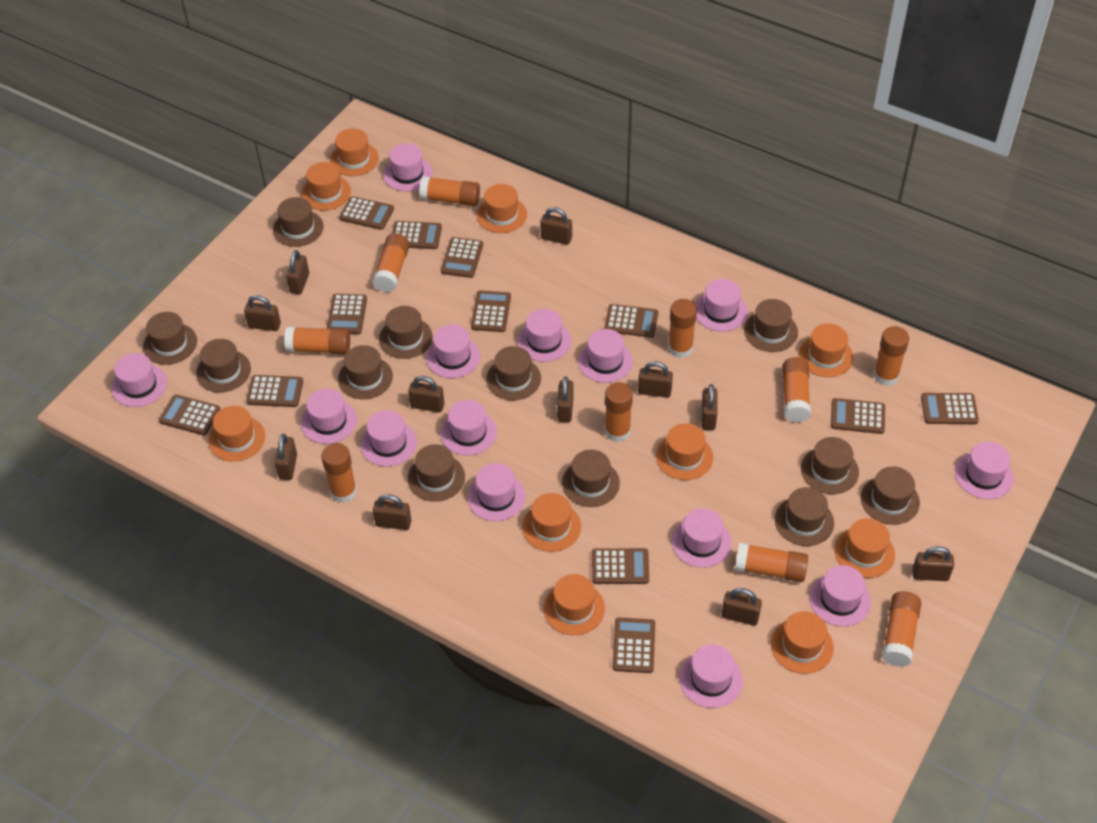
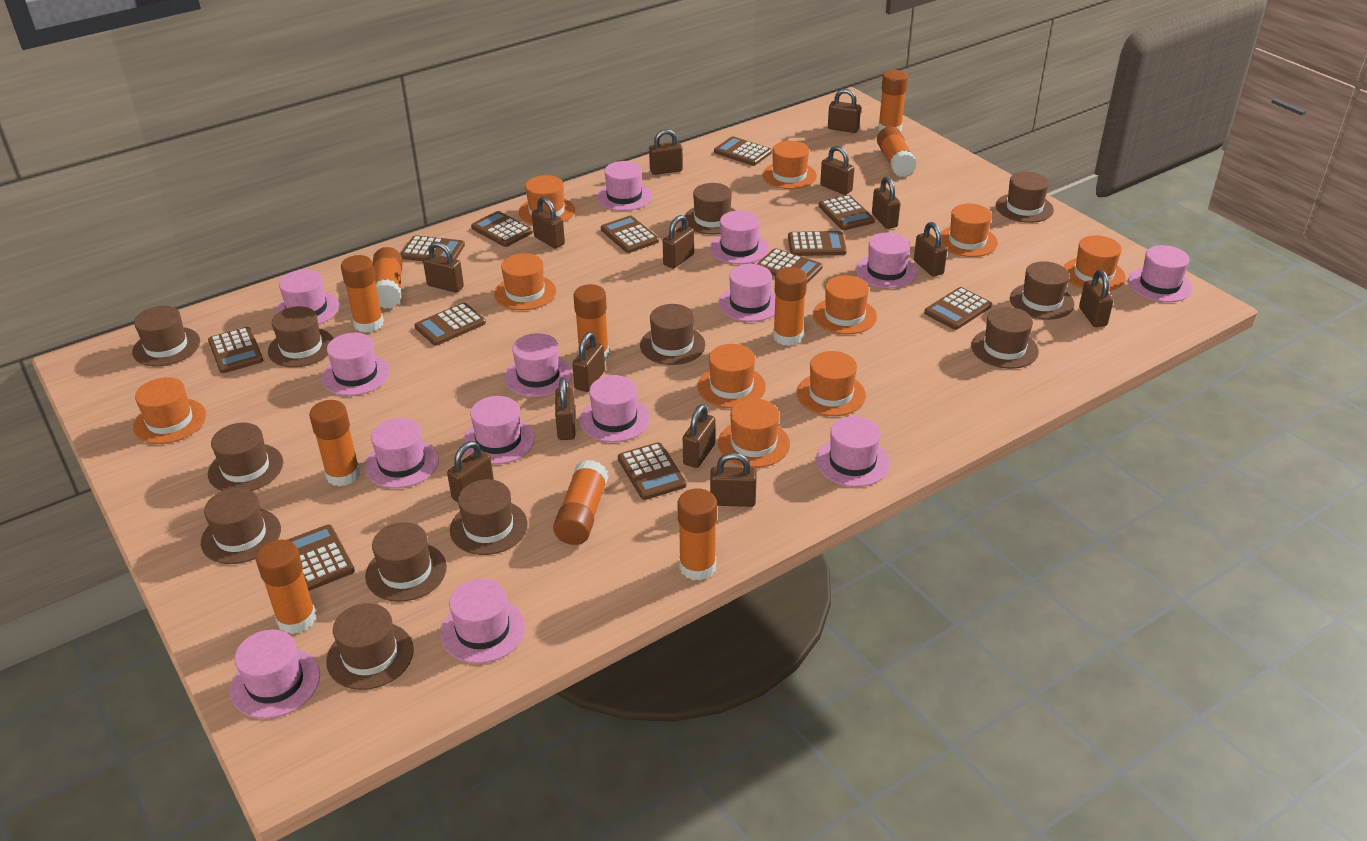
brown padlock: [244,295,281,331] [275,434,297,480] [286,250,309,294] [373,494,411,530] [408,376,444,413] [540,207,572,245] [557,376,574,422] [638,361,673,398] [702,384,718,430] [722,588,762,626] [912,546,954,581] = 11 -> [423,242,464,292] [447,441,494,502] [532,197,565,248] [555,378,575,440] [572,332,605,392] [649,129,683,175] [663,215,694,269] [683,404,715,468] [710,452,757,507] [820,146,854,195] [828,89,861,133] [872,176,901,229] [914,222,947,277] [1079,270,1113,327] = 14

